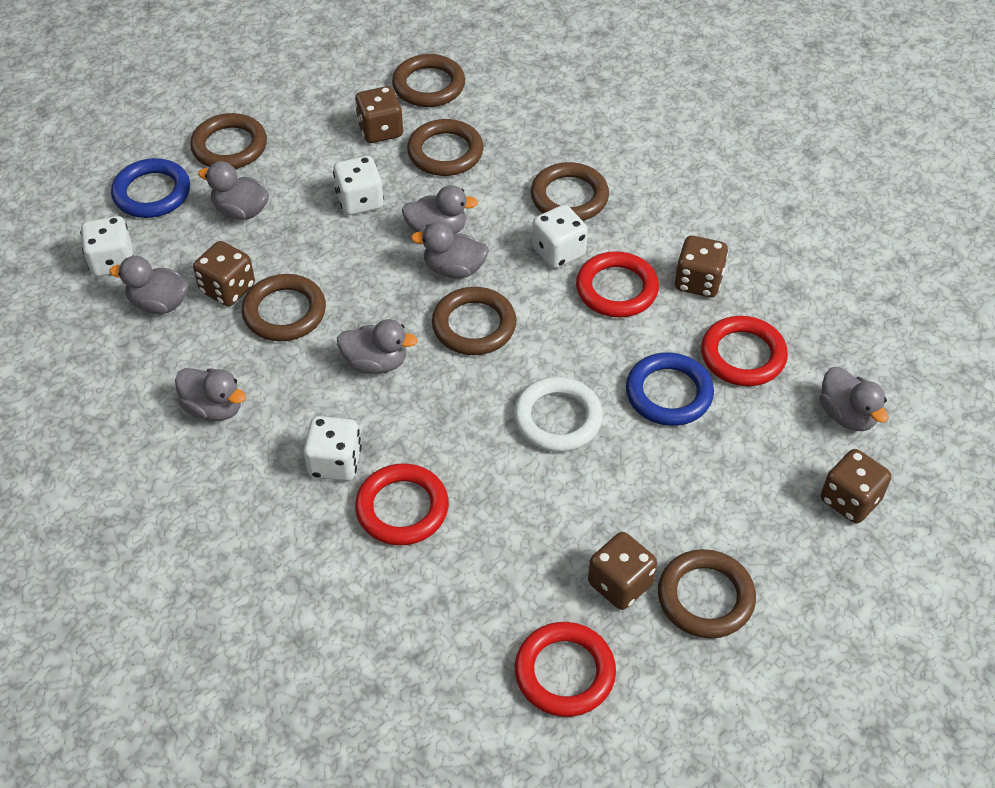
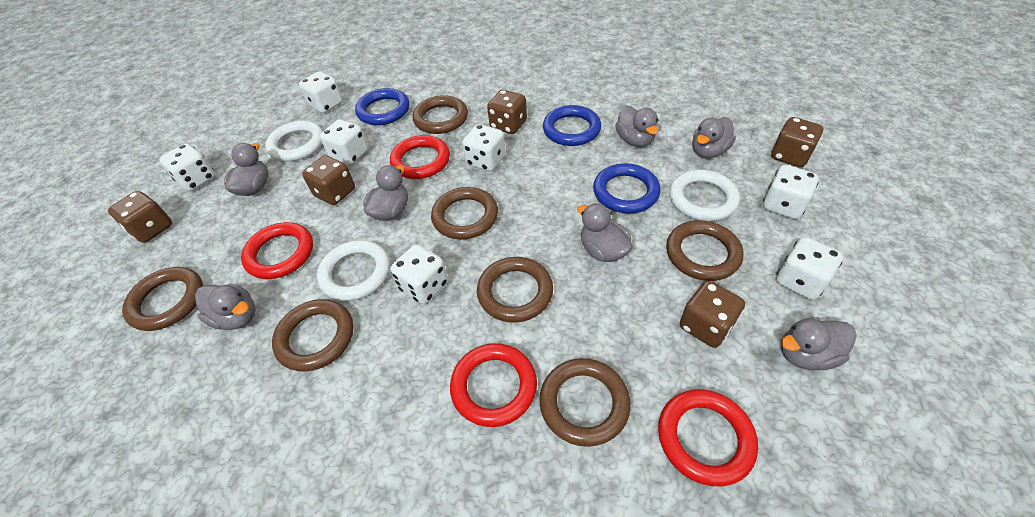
blue ring: [111,158,190,218] [626,352,714,426] = 2 -> [355,88,409,125] [543,105,601,146] [593,163,661,213] = 3
white dice: [80,216,134,277] [303,416,362,481] [333,156,384,215] [532,205,588,269] = 4 -> [159,143,215,191] [299,71,343,113] [320,119,368,165] [390,244,448,304] [462,124,506,171] [763,165,819,219] [776,237,843,300] = 7
white ring: [514,377,603,452] = 1 -> [265,121,323,161] [317,240,390,301] [669,170,740,221] = 3

